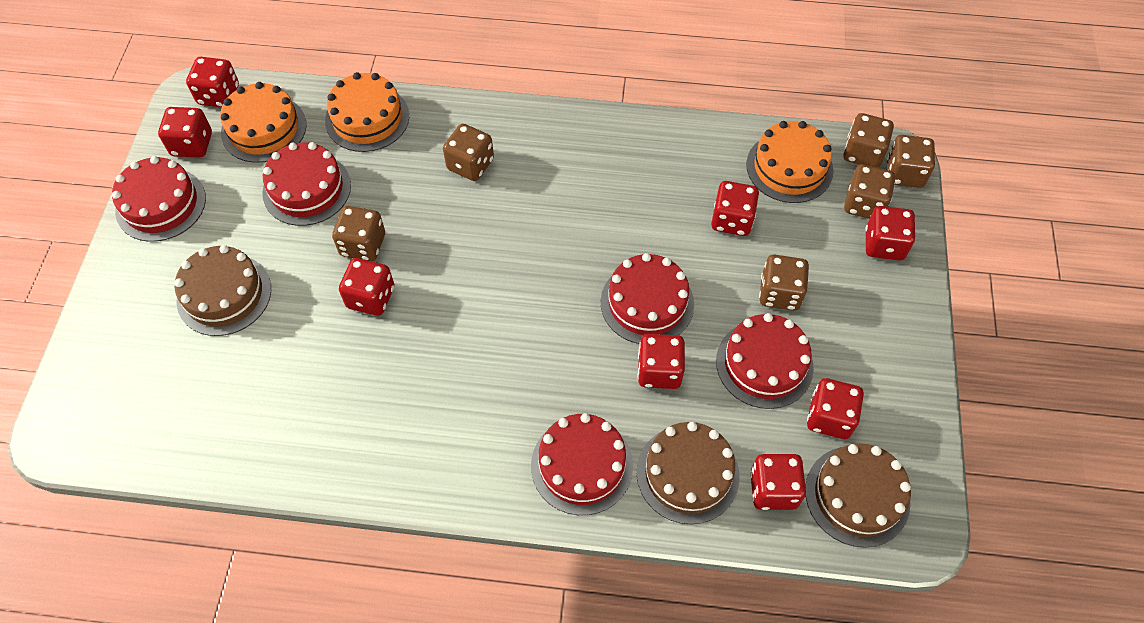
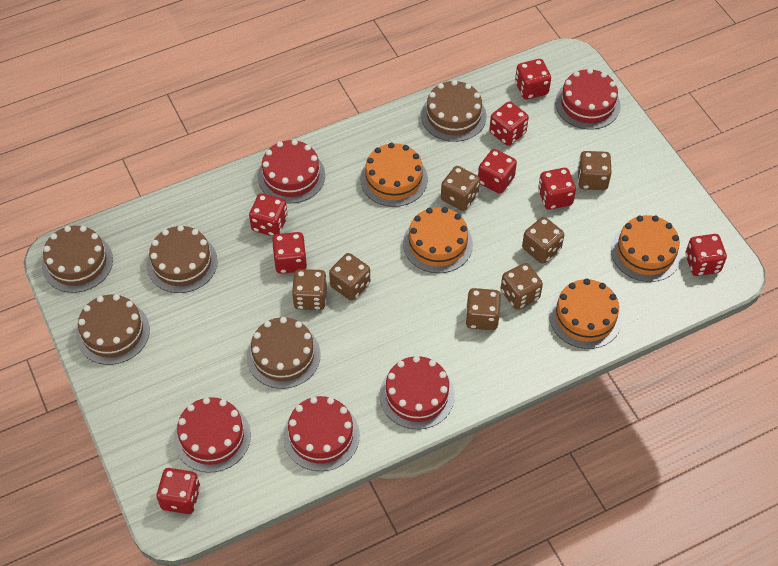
brown cake: [174,245,271,336] [637,422,739,524] [805,444,911,548] = 3 -> [42,226,113,293] [76,294,150,365] [147,225,218,293] [247,317,321,389] [421,80,486,142] = 5
brown dice: [332,206,385,261] [443,124,494,181] [759,254,809,311] [843,113,894,168] [844,164,895,219] [887,135,935,188] = 6 -> [292,269,327,310] [329,253,370,300] [441,166,480,211] [465,288,501,330] [501,263,543,310] [522,217,564,264] [578,151,612,190] = 7
orange cake: [220,82,307,163] [325,72,409,152] [746,121,834,203] = 3 -> [360,143,428,207] [403,207,473,273] [549,279,622,349] [611,215,682,282] = 4

